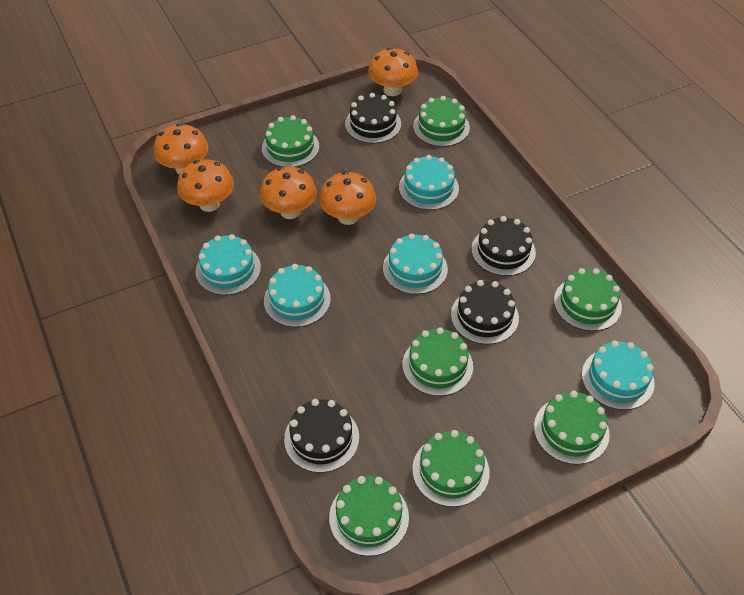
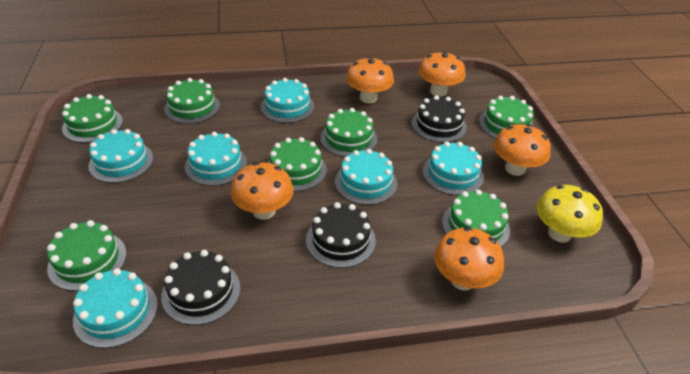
black cake: [284,399,359,473] [345,93,401,143] [451,280,519,344] [472,216,536,276] = 4 -> [161,250,240,325] [306,202,376,268] [412,95,467,143] = 3
turquoise cake: [195,234,261,295] [264,264,331,327] [383,233,448,294] [399,155,459,210] [582,341,655,410] = 5 -> [73,268,158,348] [88,129,153,183] [185,132,247,186] [261,78,314,123] [335,149,397,205] [423,142,484,196] = 6
yellow mushroom: none = 0 -> [537,185,603,243] = 1

